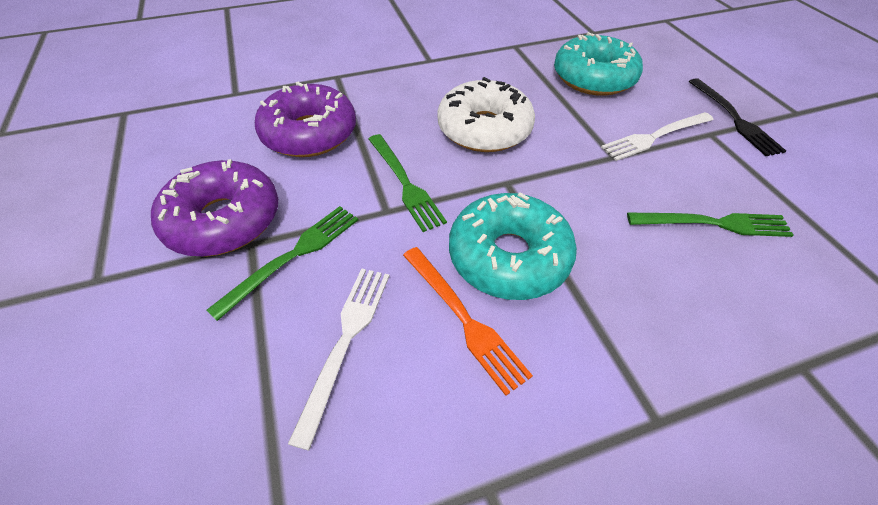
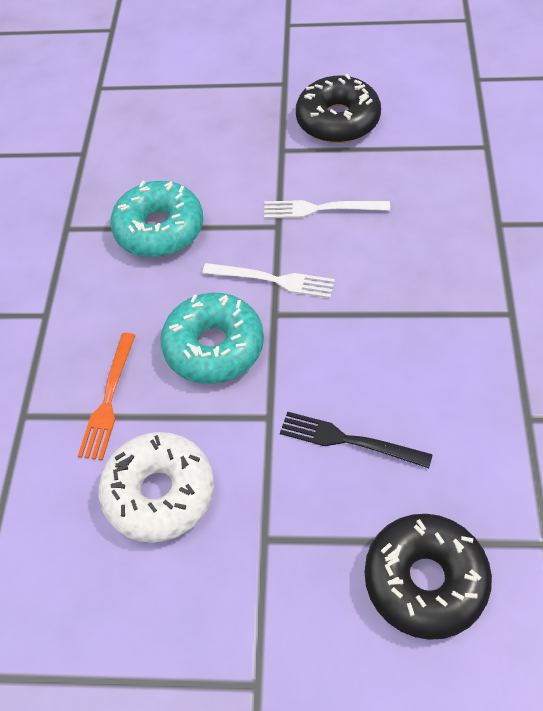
black donut: none = 0 -> [296,74,381,143] [365,514,492,640] = 2
green fork: [206,206,358,321] [369,134,447,232] [627,213,794,237] = 3 -> none = 0
purple donut: [151,159,278,257] [255,82,356,157] = 2 -> none = 0

